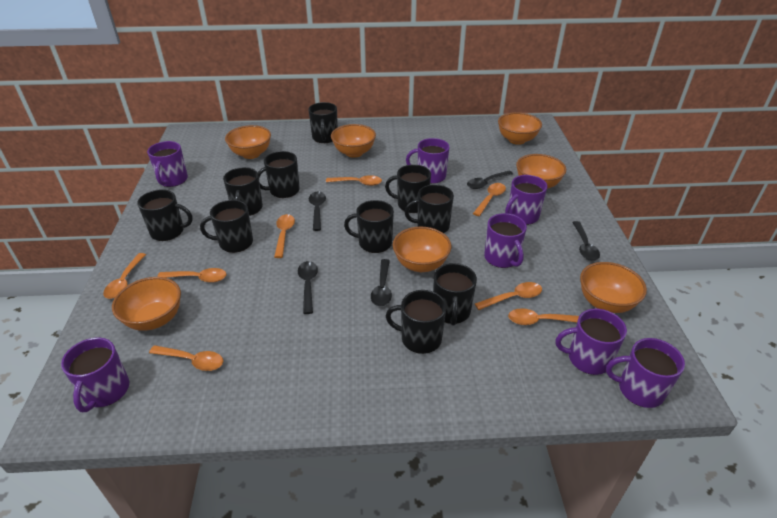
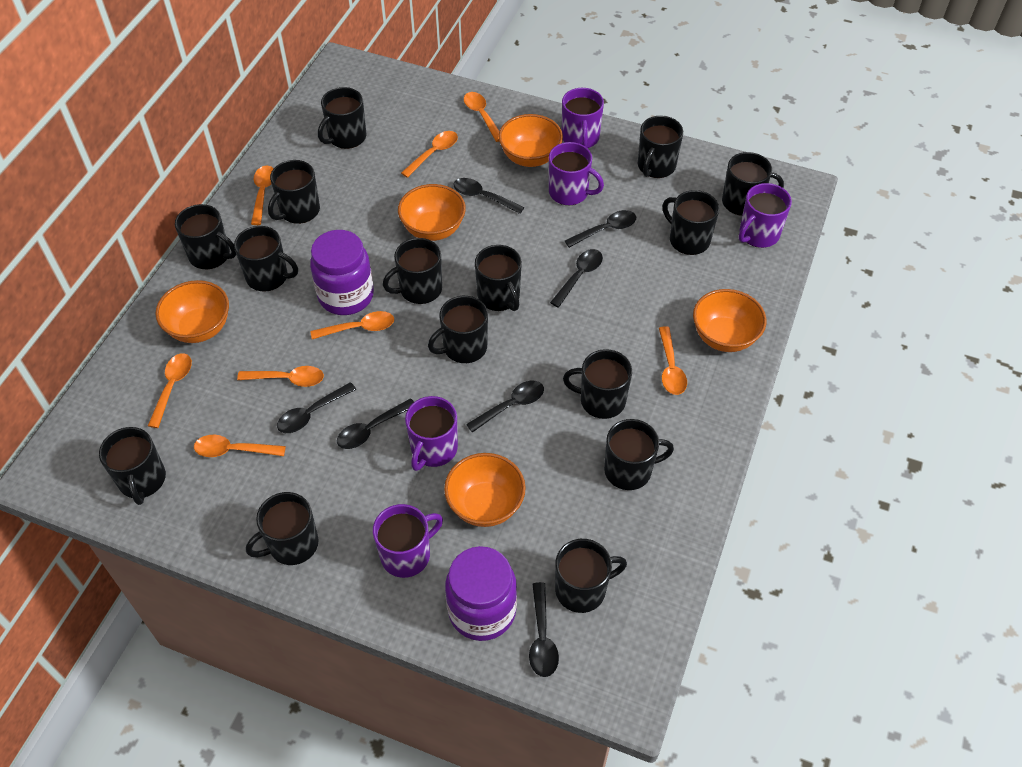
black mug: [137,189,193,241] [200,200,253,253] [223,167,263,216] [258,151,300,198] [308,102,338,143] [344,200,394,253] [385,164,431,213] [386,290,447,354] [405,184,454,233] [433,263,477,326] = 10 -> [99,427,166,505] [175,204,236,269] [234,226,298,292] [246,492,318,565] [268,160,320,224] [318,87,366,149] [383,238,442,304] [428,296,488,363] [475,245,522,311] [555,539,627,613] [563,349,632,419] [604,419,674,490] [638,116,683,178] [663,190,719,255] [722,152,784,216] = 15
black spoon: [298,261,318,314] [309,191,326,231] [371,259,392,306] [467,171,513,189] [572,221,600,261] = 5 -> [277,382,356,433] [337,398,414,449] [453,178,524,214] [466,381,544,433] [529,582,559,677] [550,249,603,308] [565,210,636,248] = 7
orange bowl: [112,277,181,331] [225,125,271,159] [331,124,376,158] [393,226,451,272] [498,112,542,145] [516,154,566,189] [580,262,647,313] = 7 -> [155,280,229,343] [398,184,466,241] [444,453,526,527] [498,114,563,167] [693,289,766,352] = 5
purple jar: none = 0 -> [310,230,374,315] [445,546,517,641] = 2
purple mug: [61,337,129,412] [147,141,188,187] [406,138,450,184] [484,213,527,268] [505,175,547,225] [556,309,627,375] [606,338,685,408] = 7 -> [373,504,443,578] [405,396,458,471] [549,142,604,205] [562,88,604,148] [739,183,792,248] = 5

